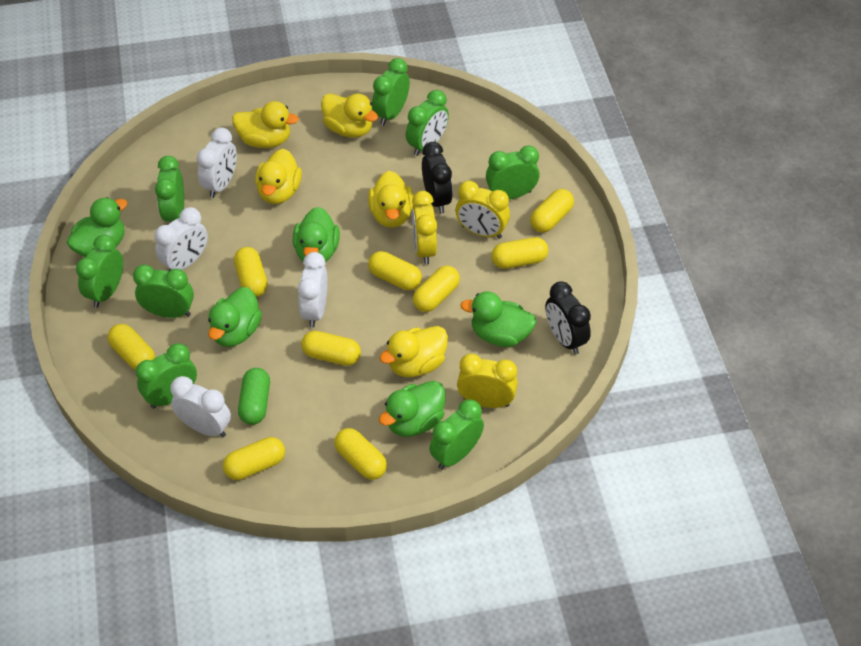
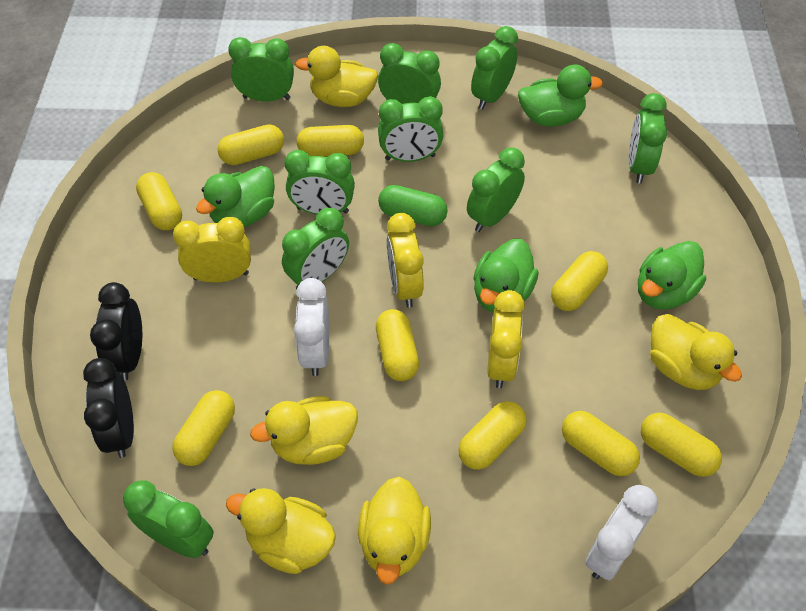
green clock: [76,234,123,308] [133,265,194,318] [136,343,197,409] [155,156,184,223] [372,58,410,126] [406,90,449,156] [429,399,484,469] [486,145,539,199] = 8 -> [123,481,214,558] [228,37,294,102] [282,208,349,289] [285,150,355,215] [378,43,441,104] [378,96,443,162] [467,147,525,232] [471,26,518,110] [629,93,667,184] = 9
green duck: [67,197,127,257] [208,287,262,347] [293,207,340,262] [379,381,445,437] [460,292,536,347] = 5 -> [196,166,275,227] [473,239,539,312] [518,64,603,127] [638,241,706,310] = 4
white clock: [154,207,208,271] [170,376,231,437] [197,128,237,198] [298,252,328,328] = 4 -> [294,278,329,376] [586,485,658,580] = 2

